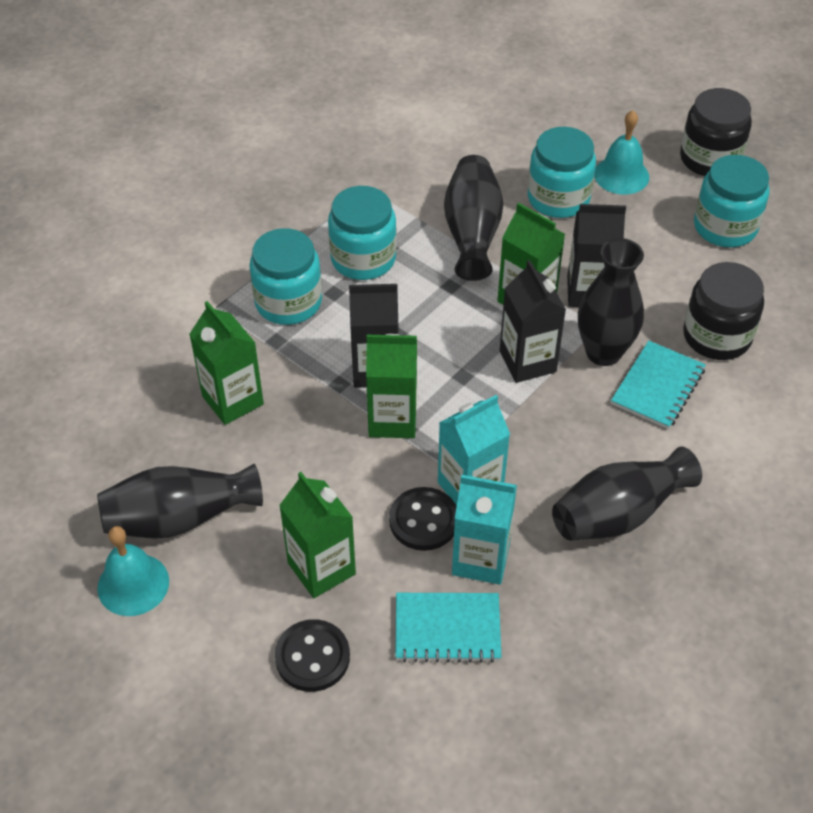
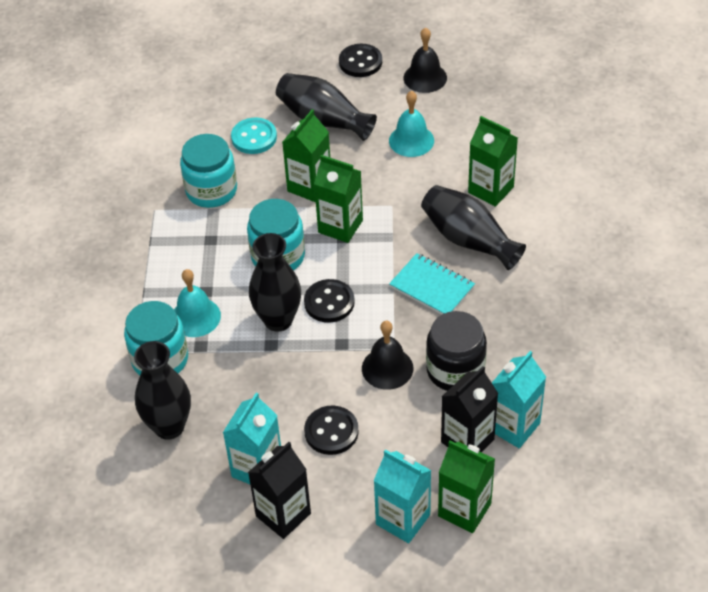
black bell: none = 0 -> [362,321,413,390] [404,28,447,93] = 2
black button: [275,619,350,692] [389,487,457,551] = 2 -> [304,279,355,323] [304,406,359,455] [339,44,382,77] = 3
black carton: [349,284,399,388] [500,260,566,383] [567,204,626,307] = 3 -> [248,442,311,539] [441,366,498,452] = 2
black jar: [680,88,752,176] [683,262,764,360] = 2 -> [426,311,487,391] = 1
turquoise button: none = 0 -> [231,118,277,154] = 1
turquoise carton: [438,395,510,506] [452,475,517,585] = 2 -> [223,393,281,484] [374,449,431,543] [492,351,546,448] = 3
turquoise jar: [249,228,322,325] [328,186,397,280] [528,127,596,218] [694,155,769,247] = 4 -> [124,301,188,376] [180,134,237,208] [247,199,305,271] = 3
turquoise notebook: [395,593,502,663] [611,341,706,429] = 2 -> [389,253,475,315] = 1

